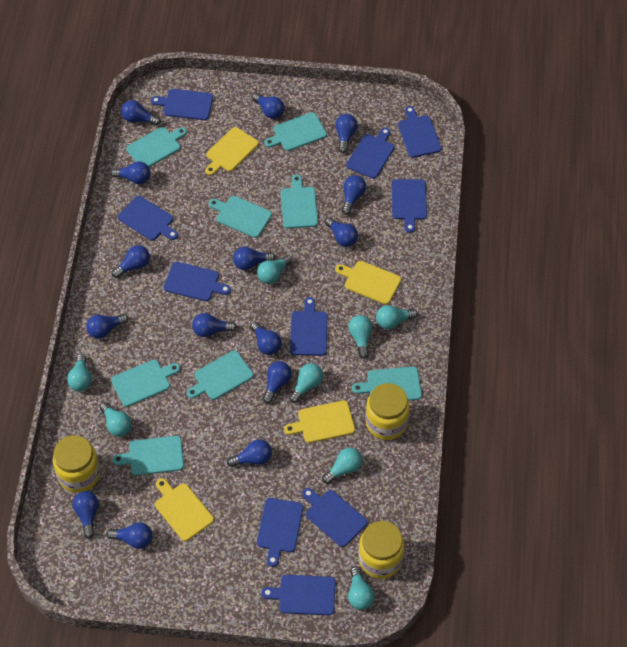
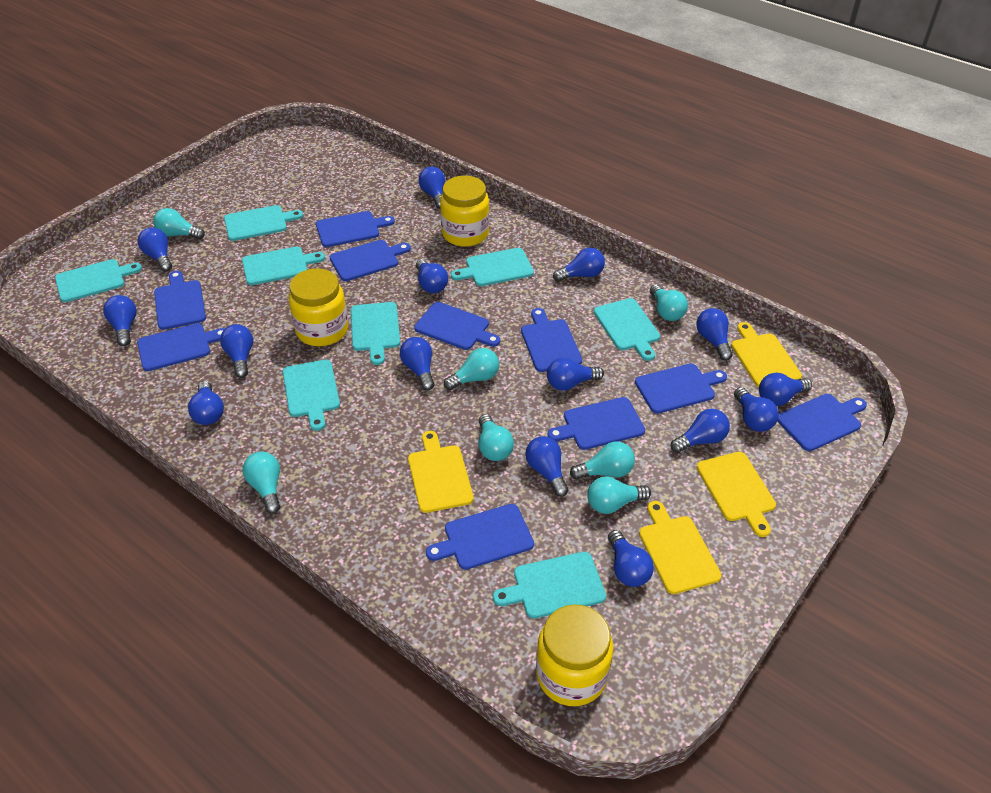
turquoise light bulb: [67,354,92,391] [100,402,132,436] [257,255,292,284] [289,363,323,403] [322,447,362,484] [348,315,373,359] [348,566,375,610] [376,305,418,329] = 8 -> [153,208,205,239] [242,452,280,514] [444,348,499,390] [479,414,514,461] [570,442,635,480] [587,476,651,514] [650,284,688,321] = 7

